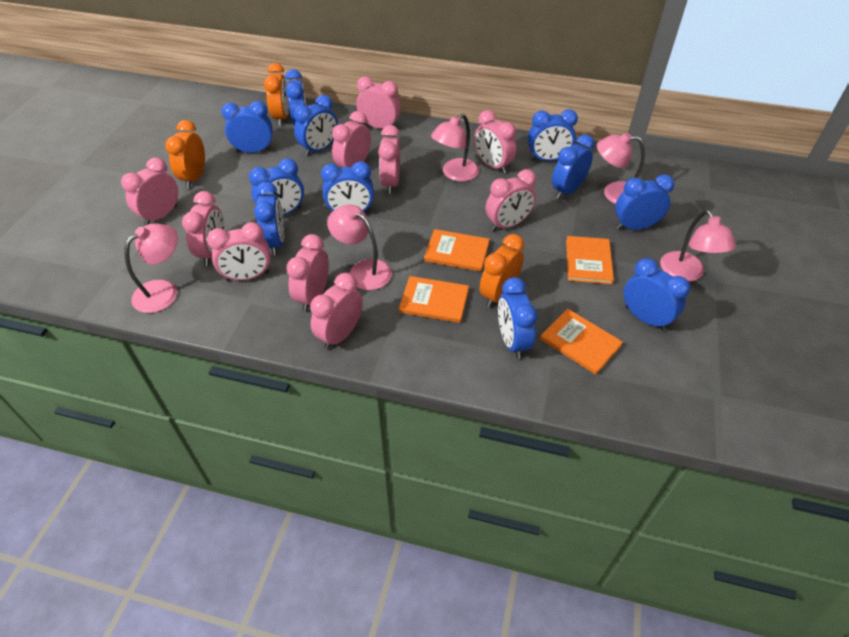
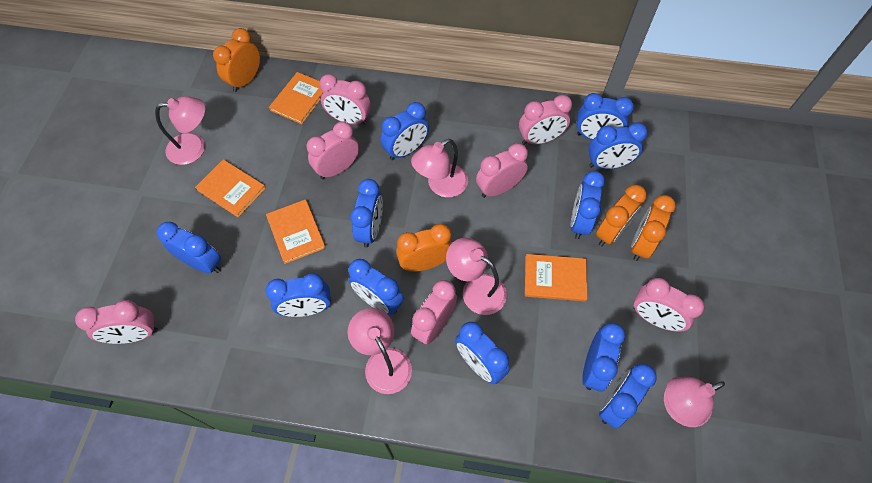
orange clock: [165,120,205,188] [264,63,289,126] [479,234,524,308] = 3 -> [213,28,260,92] [396,224,452,272] [596,185,647,246] [631,195,676,261] = 4
pink clock: [121,157,178,225] [182,191,224,266] [207,222,271,281] [286,234,329,312] [310,273,363,350] [332,111,371,167] [356,76,401,129] [378,125,400,194] [474,110,516,174] [486,169,536,231] = 10 -> [75,300,158,344] [306,121,359,179] [319,74,371,125] [411,280,457,344] [476,143,528,198] [519,95,572,145] [634,278,704,332] = 7

